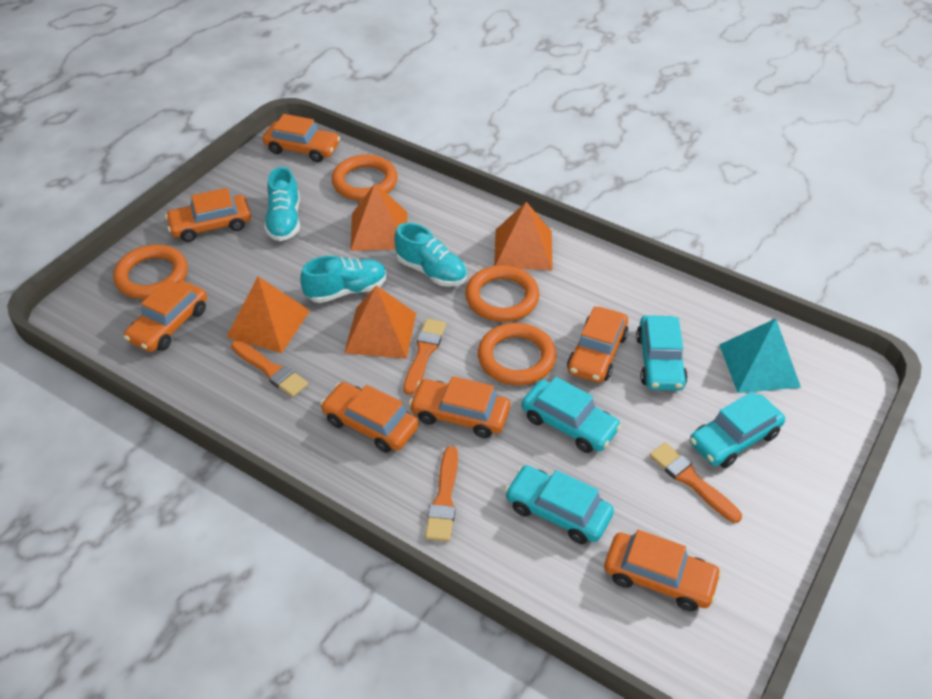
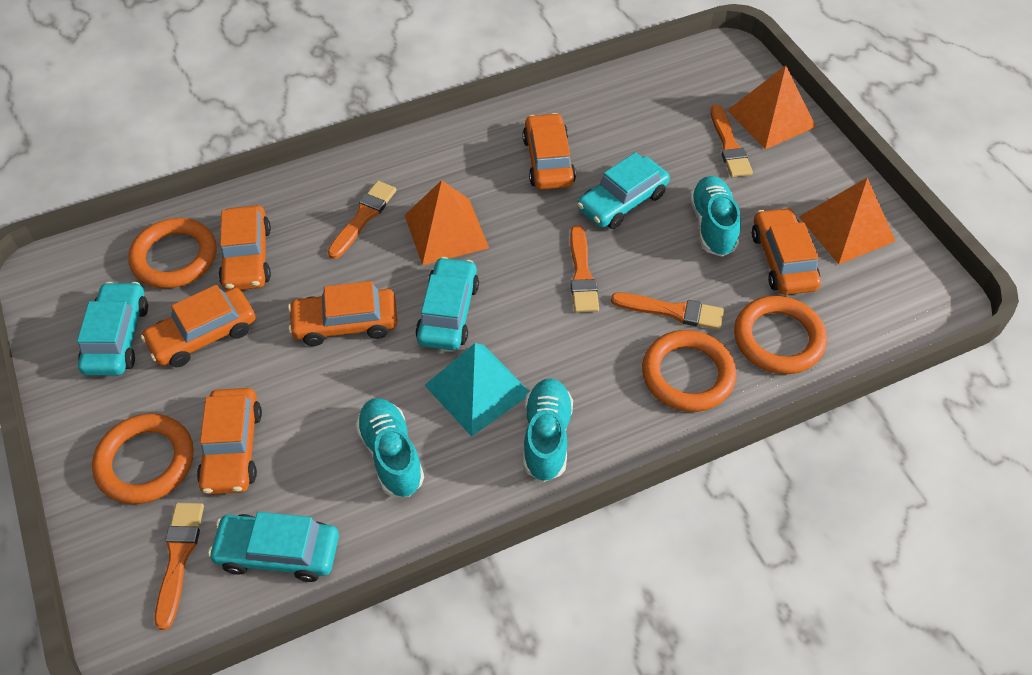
orange brush: [231,340,308,397] [403,318,446,395] [425,446,458,542] [649,442,742,523] = 4 -> [154,503,204,630] [327,181,396,259] [570,225,599,313] [611,293,724,330] [710,105,753,178] = 5
orange car: [124,279,207,352] [165,188,251,242] [263,114,340,162] [321,382,419,453] [409,376,510,438] [567,306,629,383] [604,530,722,611] = 7 -> [141,285,256,367] [197,388,262,494] [219,205,271,291] [288,281,398,346] [523,113,576,190] [752,207,821,295] = 6
orange pyramid: [227,276,310,353] [344,285,416,359] [350,183,407,251] [494,202,553,270] = 4 -> [405,180,489,265] [727,65,816,149] [799,177,895,264] = 3

